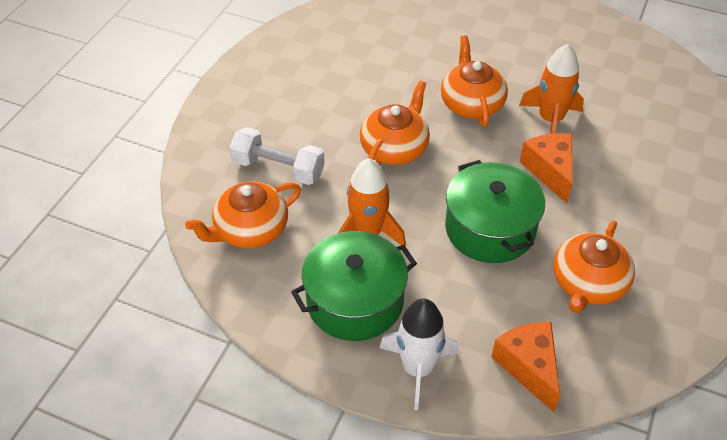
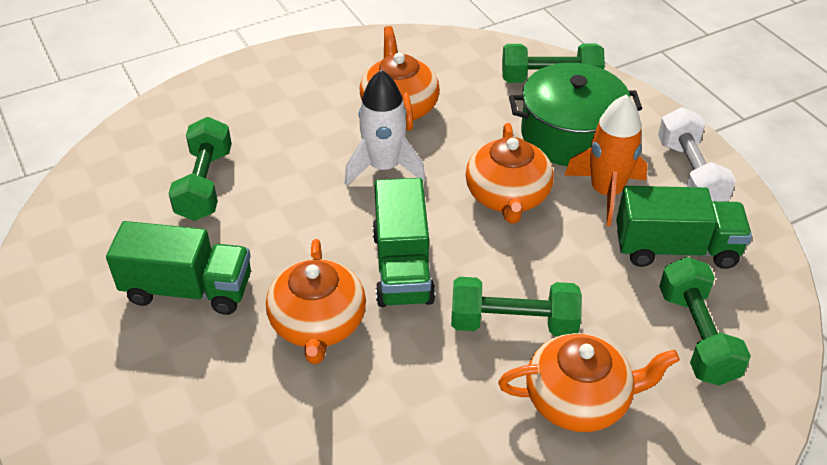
green dumbbell: none = 0 -> [168,117,232,221] [451,277,582,336] [502,44,605,83] [659,257,751,386] = 4
green pot: [291,231,417,341] [445,160,545,263] = 2 -> [509,63,642,166] = 1
green truck: none = 0 -> [106,221,251,315] [372,178,435,307] [616,186,752,269] = 3
orange cheese: [491,322,560,412] [520,133,573,203] = 2 -> none = 0
orange rocket: [338,158,406,246] [519,44,584,134] = 2 -> [564,95,648,226] = 1

